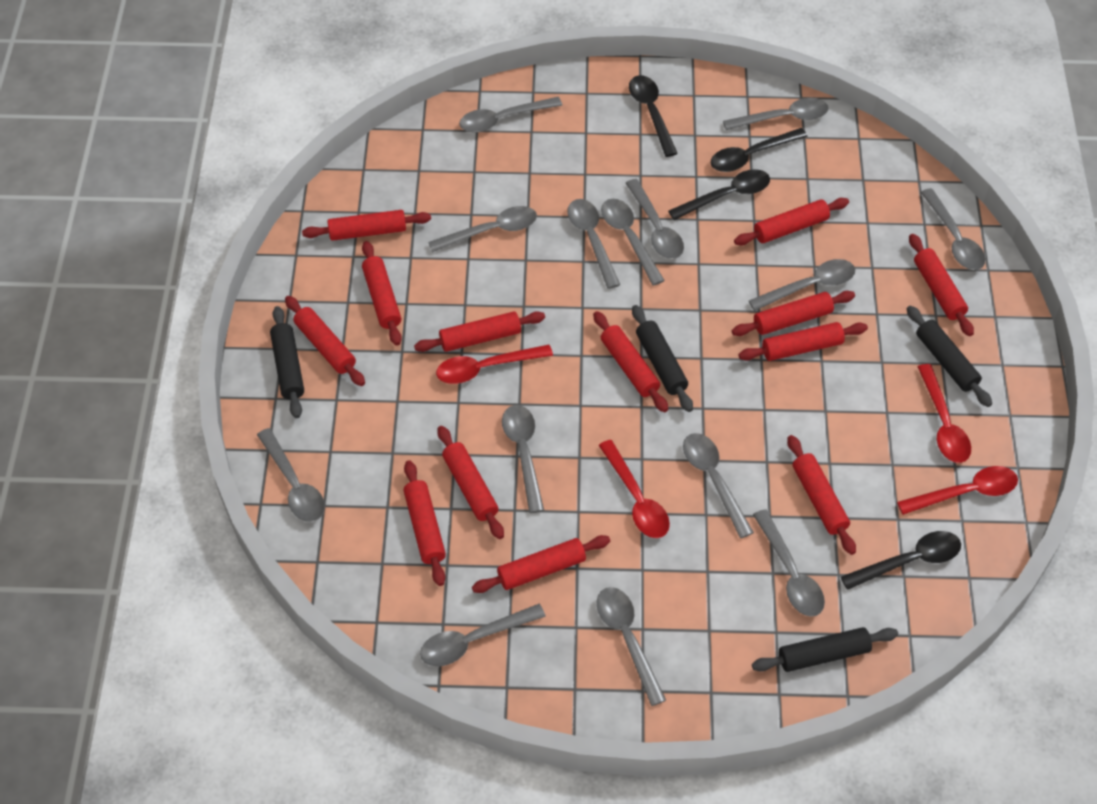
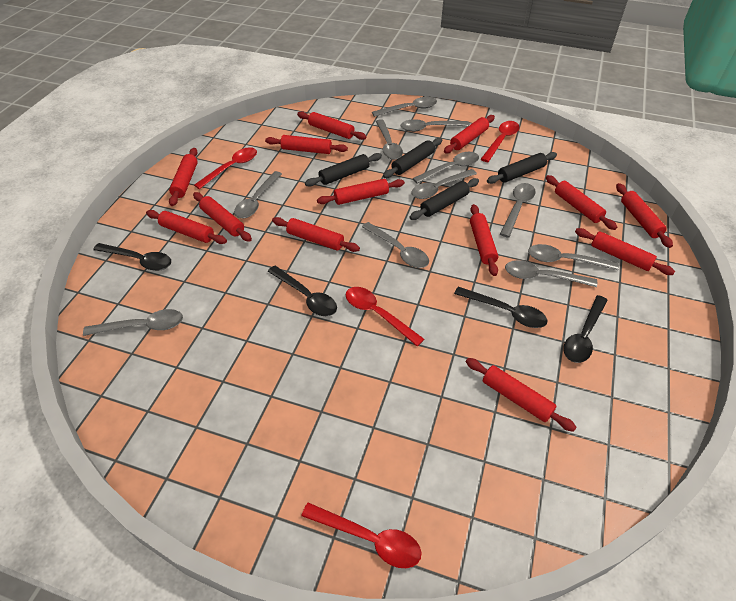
grey spoon: [257,428,325,522] [420,604,546,666] [428,206,537,252] [459,97,563,133] [502,405,544,513] [568,199,620,289] [597,587,666,706] [601,199,665,286] [626,179,684,259] [683,433,754,538] [723,98,829,130] [749,259,855,311] [753,509,825,617] [921,188,986,270] = 14 -> [83,309,183,336] [234,171,282,218] [362,222,429,268] [372,97,437,117] [376,119,403,160] [401,119,470,132] [411,169,477,199] [412,152,479,184] [500,183,536,238] [505,260,597,287] [528,244,619,270] = 11

